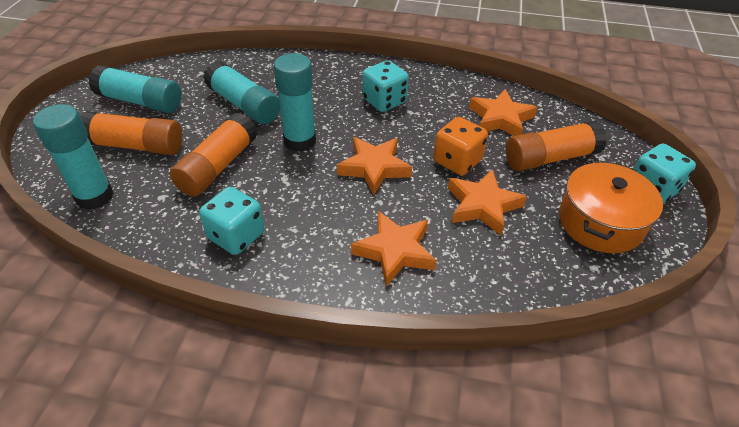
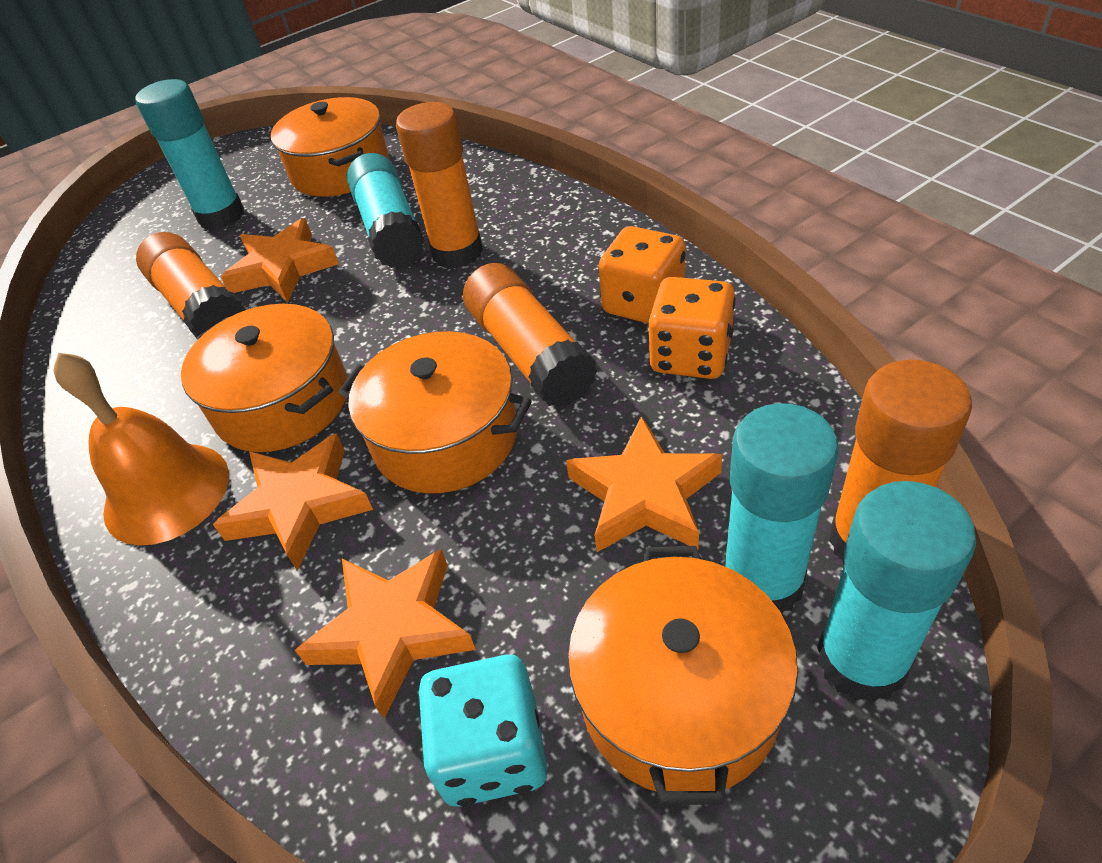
orange bell: none = 0 -> [53,353,229,546] = 1
orange dice: [433,117,488,175] = 1 -> [598,226,686,323] [648,277,736,379] = 2
orange glue stick: [80,111,182,155] [170,112,258,197] [506,120,607,171] = 3 -> [136,232,246,339] [396,102,483,268] [463,263,597,407] [829,360,972,564] = 4
orange pot: [559,163,663,253] = 1 -> [181,304,348,452] [271,97,389,197] [338,331,532,493] [568,546,798,805] = 4
turquoise dice: [199,187,265,255] [362,60,409,112] [634,144,696,203] = 3 -> [418,655,547,806] = 1

